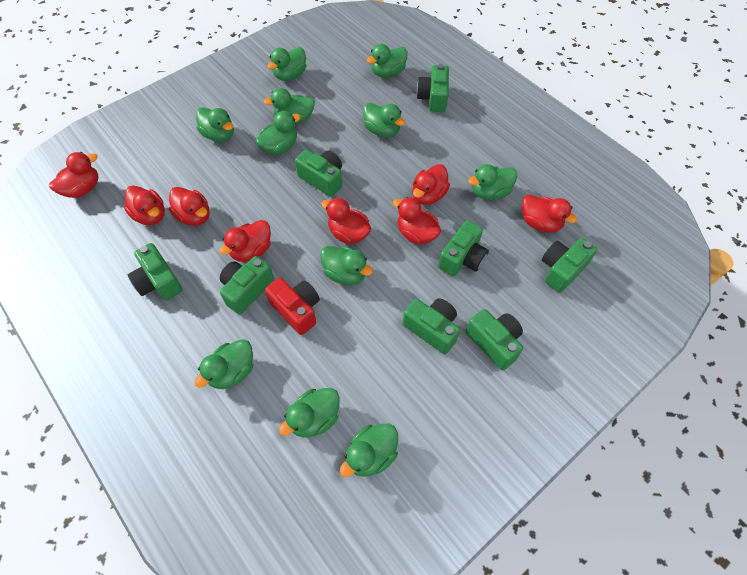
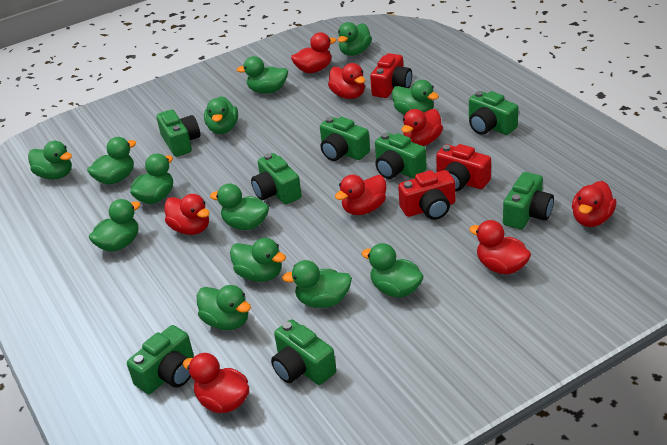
green duck: [195,339,253,389] [196,107,234,142] [255,111,301,155] [264,88,315,124] [267,47,306,81] [279,388,340,438] [320,246,373,285] [340,424,398,477] [363,103,405,138] [367,44,408,78] [468,164,517,200] = 11 -> [28,141,72,179] [87,137,136,185] [89,199,141,251] [130,153,173,204] [197,285,251,330] [204,96,238,134] [210,183,269,230] [230,238,286,282] [236,56,288,94] [282,260,352,308] [338,22,372,56] [361,243,424,298] [392,80,439,115] = 13
red camera: [265,278,320,335] = 1 -> [370,53,412,98] [398,170,455,220] [436,144,491,192] = 3

